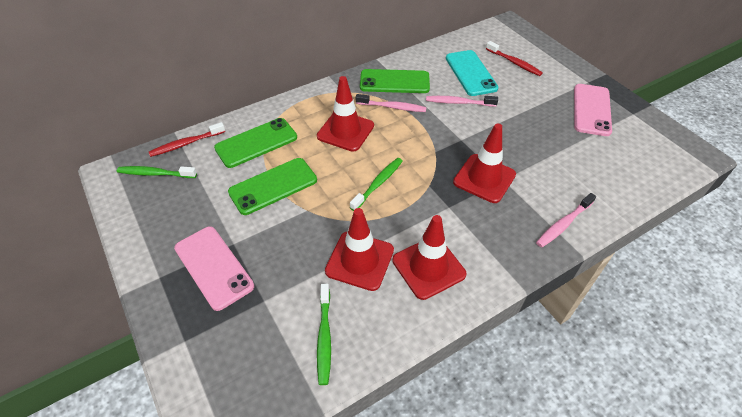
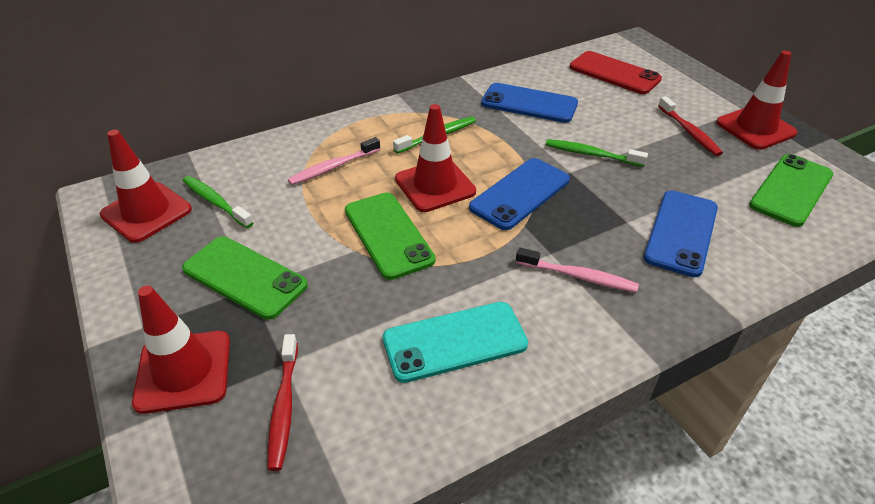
blue phone: none = 0 -> [469,158,570,230] [481,83,578,123] [644,190,718,277] = 3
pink phone: [174,226,254,311] [574,84,612,136] = 2 -> none = 0
pink toothbrush: [356,94,427,112] [426,96,498,107] [536,193,596,248] = 3 -> [288,137,380,185] [516,247,639,292] = 2
red phone: none = 0 -> [570,51,662,94] = 1

